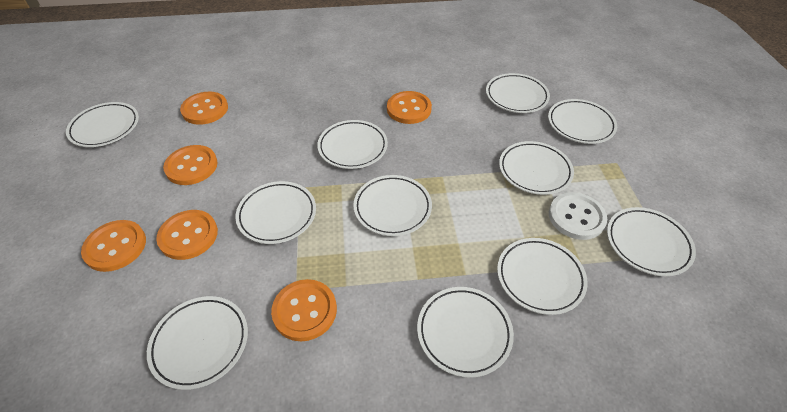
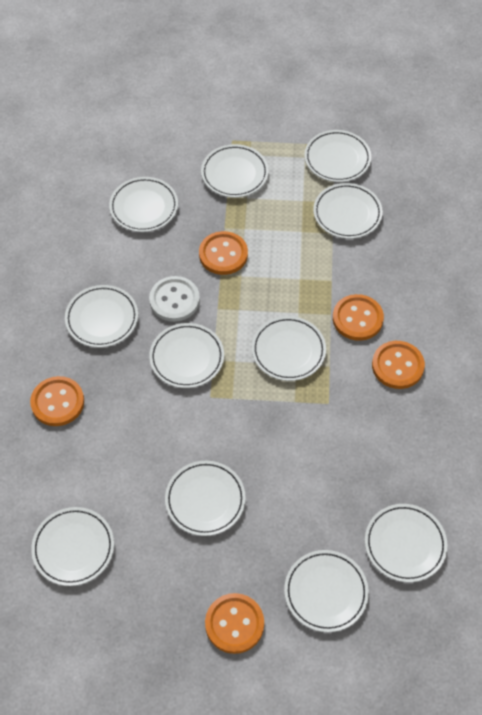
orange button: [81,220,146,272] [156,210,218,260] [163,145,217,185] [180,92,228,125] [271,279,337,341] [387,91,432,124] = 6 -> [30,376,84,426] [199,231,248,275] [205,593,264,654] [333,294,384,341] [372,341,425,389] = 5

